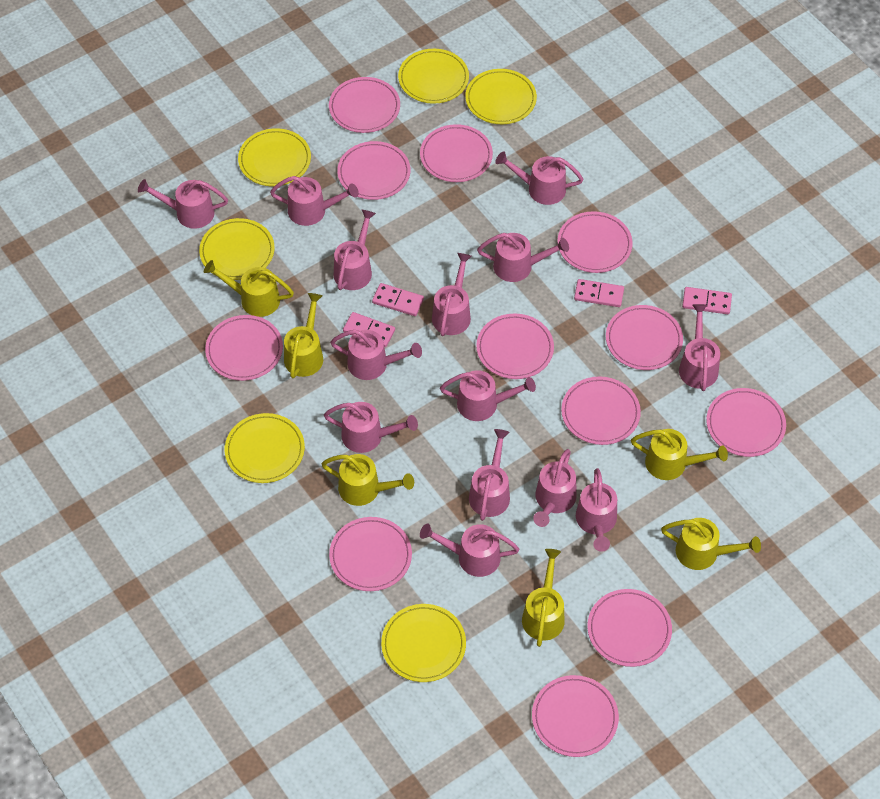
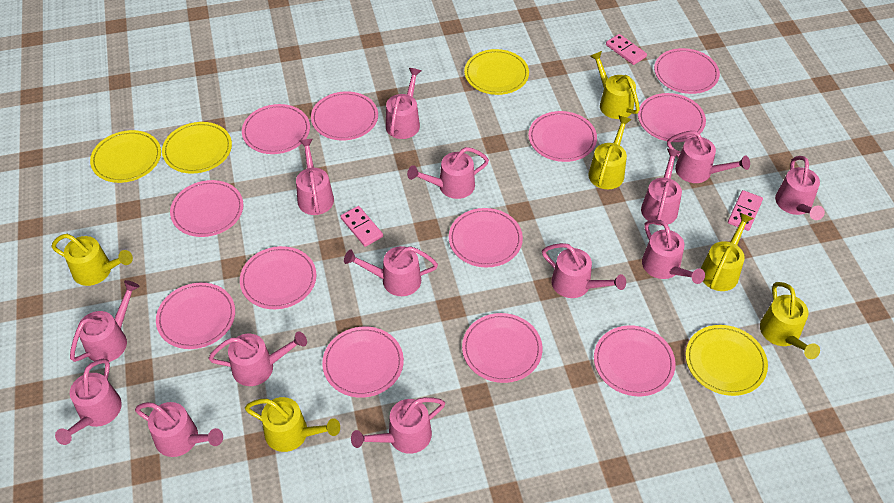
pink domino: [343,312,395,347] [372,283,424,316] [574,279,624,307] [682,287,732,314] = 4 -> [341,206,383,247] [606,34,647,65] [728,190,763,231] = 3
yellow plate: [199,218,275,280] [225,413,305,483] [238,128,311,186] [381,604,466,682] [398,49,469,104] [465,69,537,124] = 6 -> [90,130,161,183] [162,122,232,174] [464,49,529,95] [686,325,768,396] = 4

